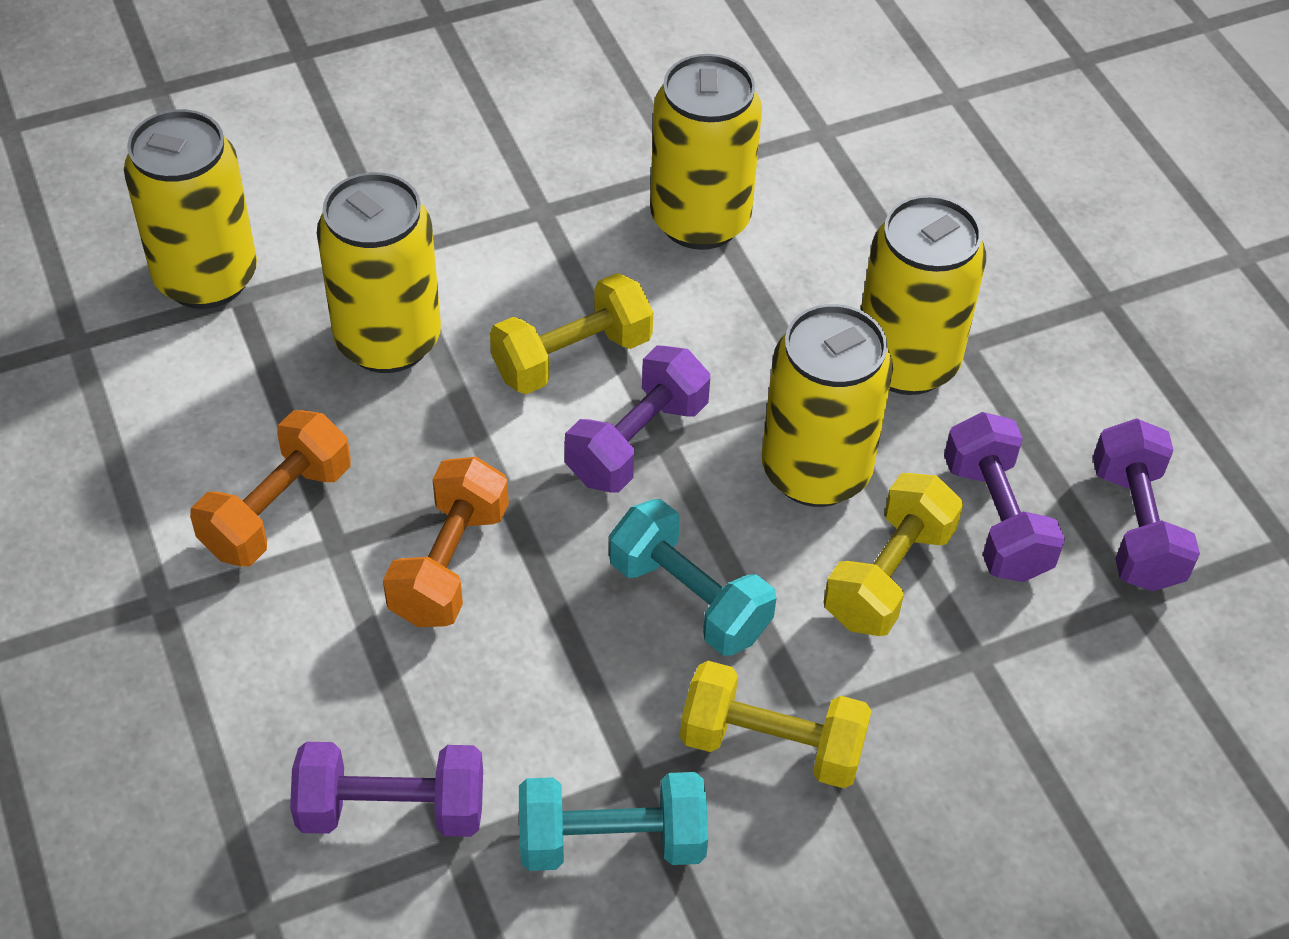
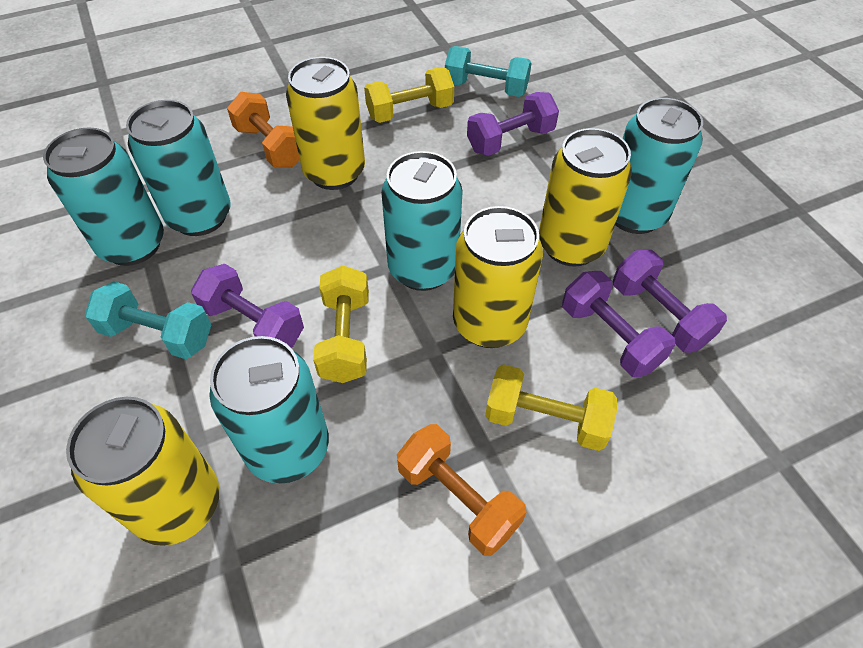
turquoise can: none = 0 -> [43,127,164,266] [126,100,231,236] [209,336,329,484] [381,151,463,291] [615,98,703,234] = 5
yellow can: [124,109,257,309] [317,172,441,373] [650,54,762,250] [762,304,893,507] [861,195,986,395] = 5 -> [66,397,220,546] [286,57,365,190] [453,206,543,348] [539,128,632,267] = 4

